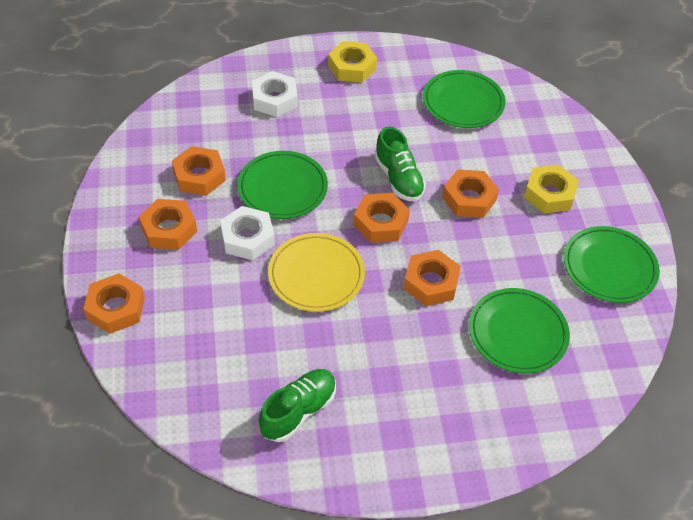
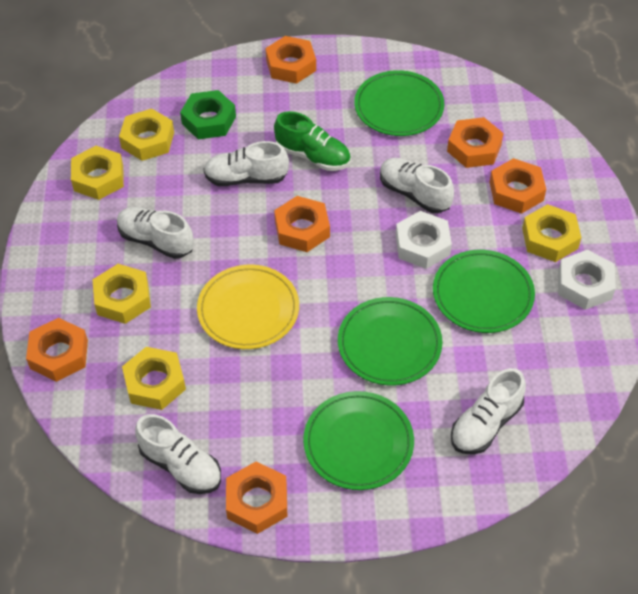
green nut: none = 0 -> [180,90,236,139] = 1
green shoe: [259,369,336,442] [374,126,426,201] = 2 -> [274,111,351,171] = 1
white shoe: none = 0 -> [117,207,194,259] [135,414,221,494] [204,141,289,186] [380,158,454,213] [451,368,526,454] = 5
yellow nut: [328,41,377,83] [524,165,579,214] = 2 -> [71,146,124,200] [92,264,151,324] [119,109,174,161] [122,347,186,410] [522,204,582,262] = 5

